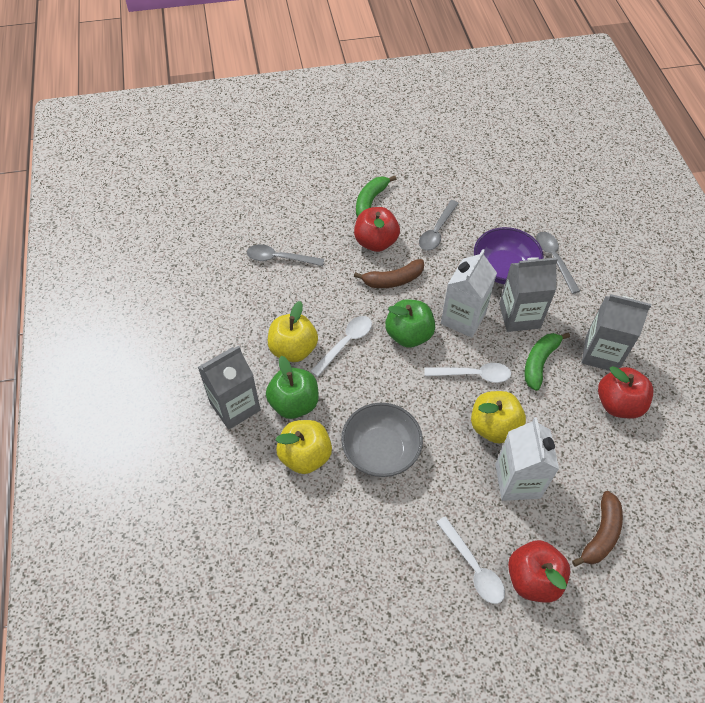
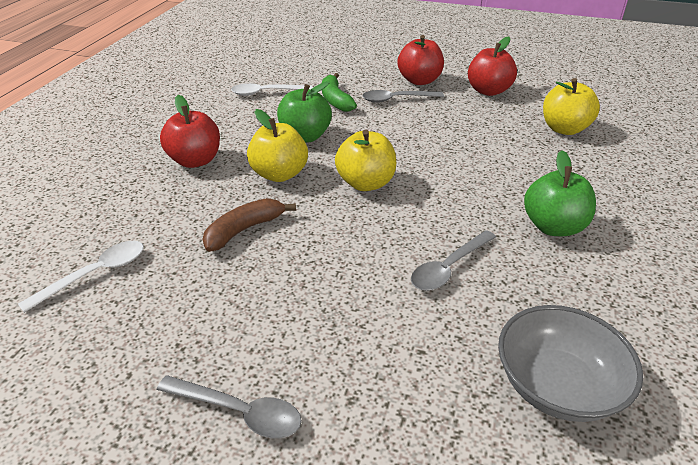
brown banana: [354,259,424,288] [572,491,623,567] = 2 -> [203,198,296,252] = 1
green banana: [356,176,396,217] [524,332,570,391] = 2 -> [322,73,357,112] = 1
grey carton: [198,346,261,430] [499,257,558,332] [582,294,651,371] = 3 -> none = 0
purple bowl: [474,227,544,284] = 1 -> none = 0
white carton: [441,249,497,338] [495,417,559,501] = 2 -> none = 0
white spoon: [310,316,372,377] [424,363,511,383] [436,516,505,604] = 3 -> [18,241,144,313] [231,83,313,96] = 2

